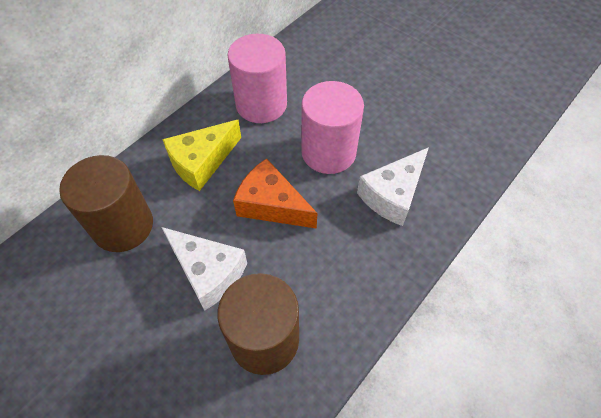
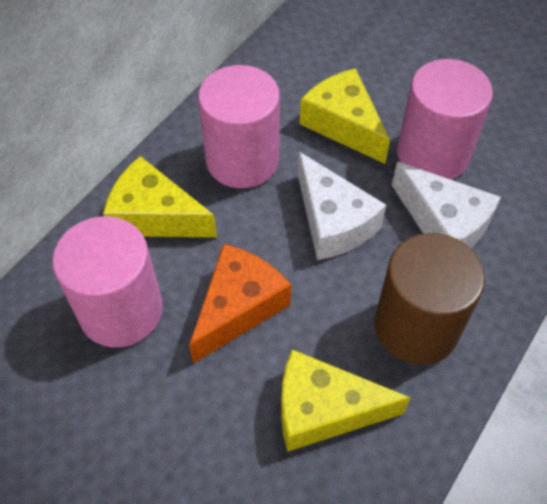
brown cylinder: [59,155,153,252] [217,273,299,375] = 2 -> [375,233,485,365] = 1
pink cylinder: [228,34,287,123] [301,81,364,174] = 2 -> [52,216,163,347] [198,65,280,188] [397,59,493,180] = 3
yellow cheese: [162,120,241,191] = 1 -> [103,156,217,237] [281,349,411,452] [300,68,390,164] = 3

